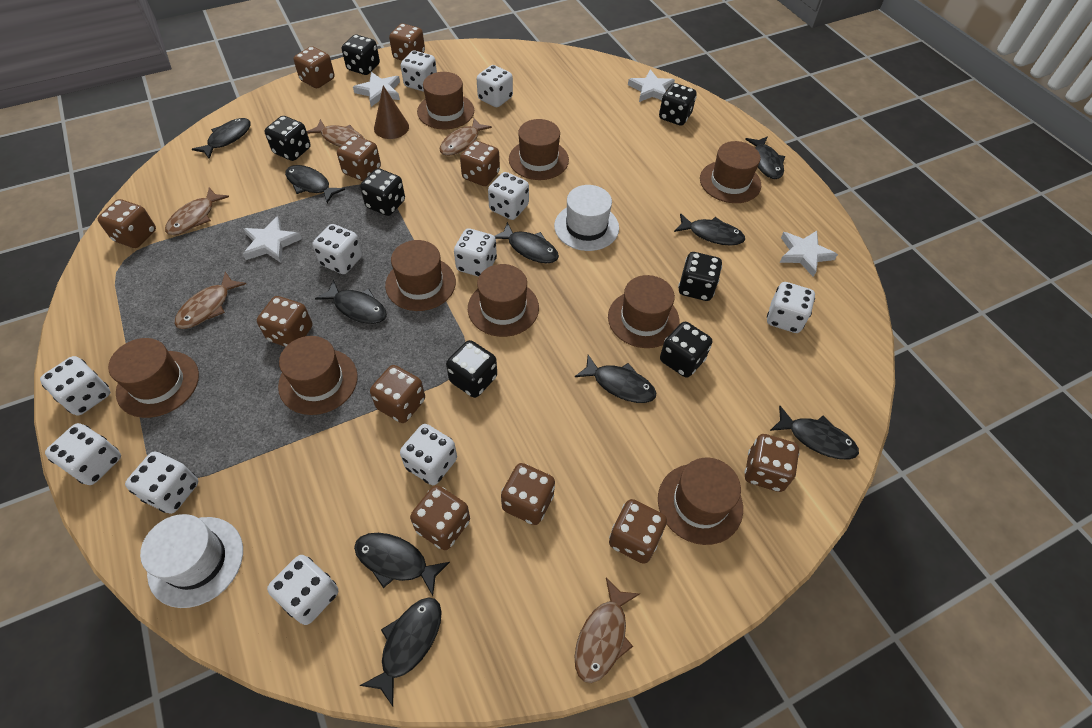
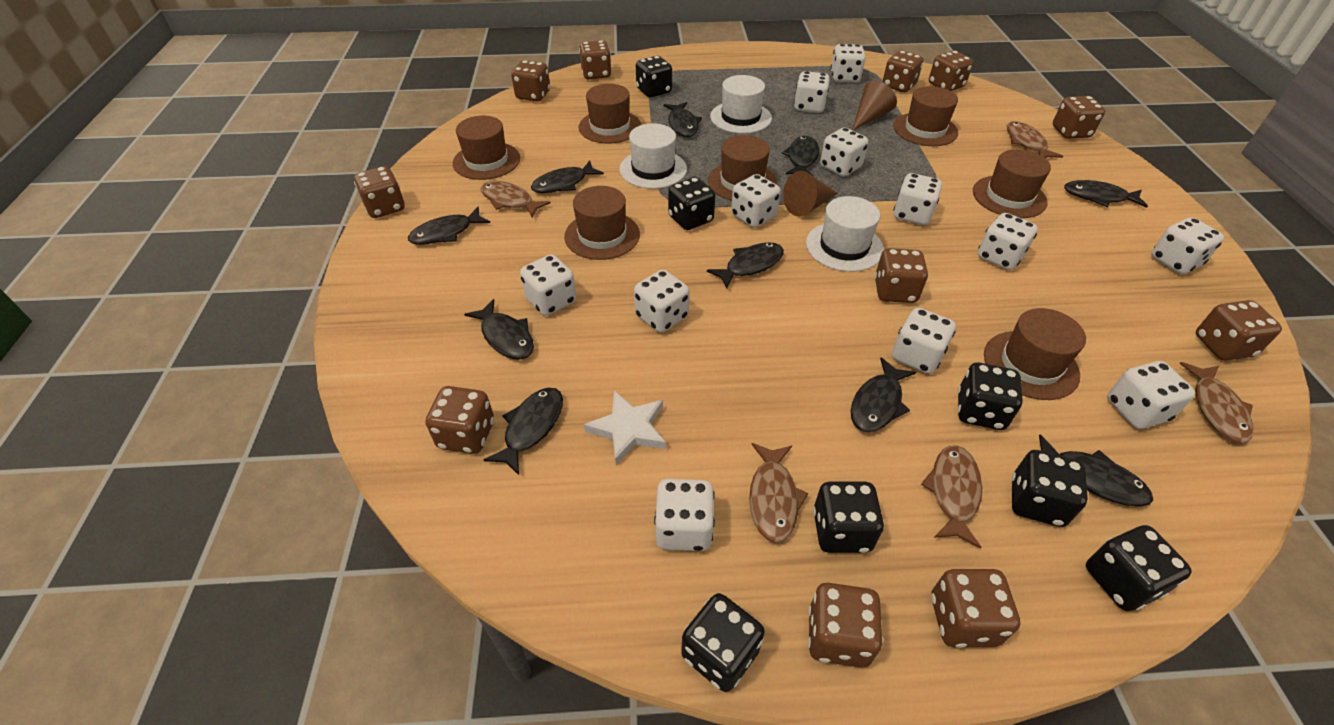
brown cone: [374,85,409,139] = 1 -> [783,171,838,216] [852,81,897,130] = 2
brown hat: [108,338,199,418] [278,336,358,415] [385,240,456,311] [417,72,474,129] [468,264,539,337] [509,119,569,180] [608,275,680,348] [658,458,743,545] [700,141,761,203] = 9 -> [453,116,520,180] [564,186,640,260] [578,84,641,143] [708,135,777,201] [893,86,958,146] [973,149,1051,218] [984,308,1086,400] = 7
white dice: [40,356,110,416] [45,423,121,485] [125,451,198,514] [267,555,338,625] [313,224,362,274] [400,424,457,485] [401,51,437,92] [454,228,497,277] [477,65,513,107] [488,172,529,220] [767,282,815,333] = 11 -> [520,254,576,316] [634,270,690,333] [654,479,715,551] [731,174,781,228] [794,71,830,113] [820,127,868,177] [831,44,866,82] [892,308,956,374] [893,173,942,225] [978,213,1038,270] [1107,361,1195,429] [1151,217,1224,274] = 12
white hat: [140,514,243,608] [554,185,619,251] = 2 -> [619,123,687,189] [710,75,772,134] [806,196,884,272] = 3
white star: [243,216,302,263] [353,72,400,107] [628,69,675,102] [779,231,838,277] = 4 -> [584,390,666,465] = 1

